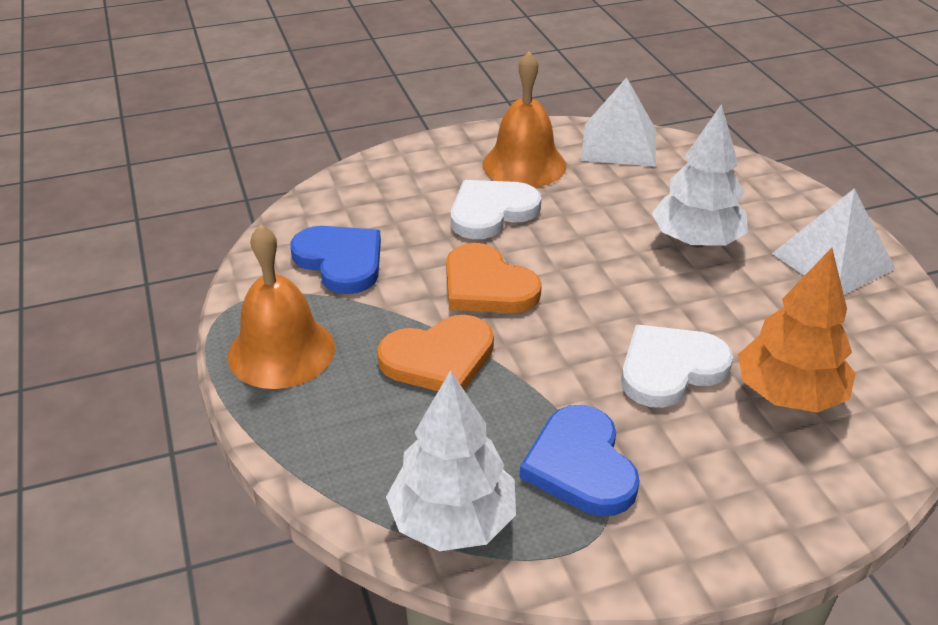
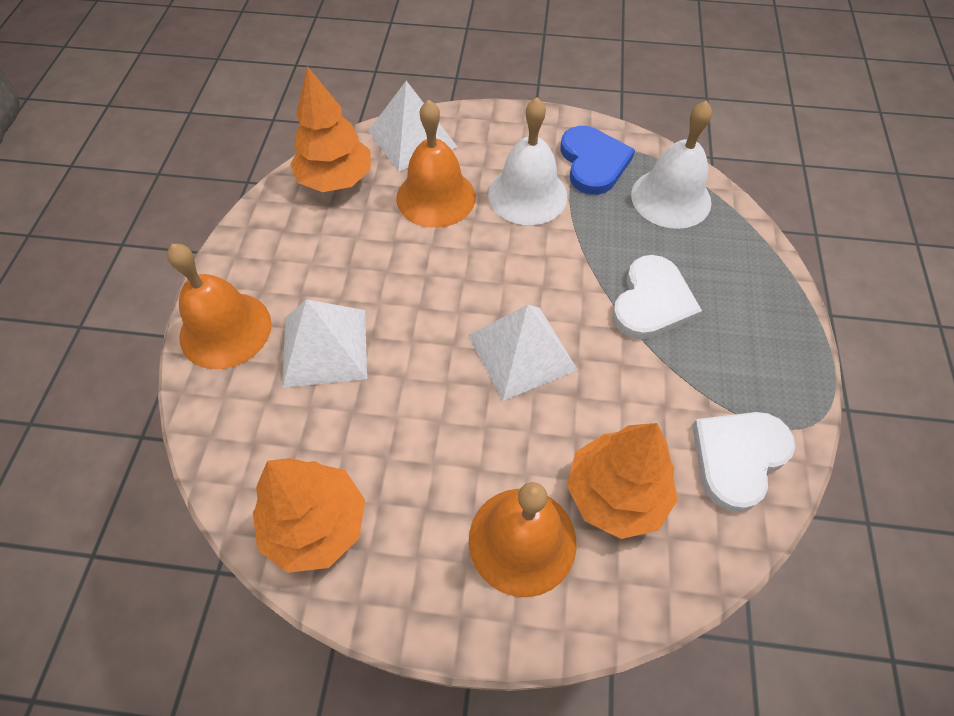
blue heart: [290,226,381,294] [519,405,640,516] = 2 -> [561,126,635,195] = 1
orange bell: [228,225,335,389] [483,51,566,188] = 2 -> [167,244,271,369] [396,100,476,228] [469,482,576,597] = 3
orange heart: [377,315,494,391] [446,243,542,313] = 2 -> none = 0
orange tree: [738,248,856,413] = 1 -> [253,458,365,573] [290,66,371,192] [567,423,678,539] = 3
white bell: none = 0 -> [488,98,567,225] [631,100,712,229] = 2
white pyramid: [581,77,656,166] [771,188,896,295] = 2 -> [282,299,367,388] [368,81,457,172] [468,305,577,401] = 3
white tree: [386,370,516,551] [652,104,748,247] = 2 -> none = 0

